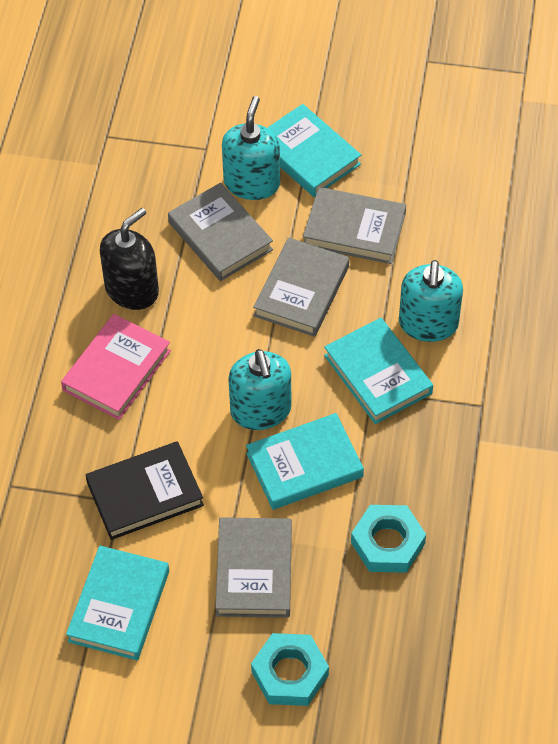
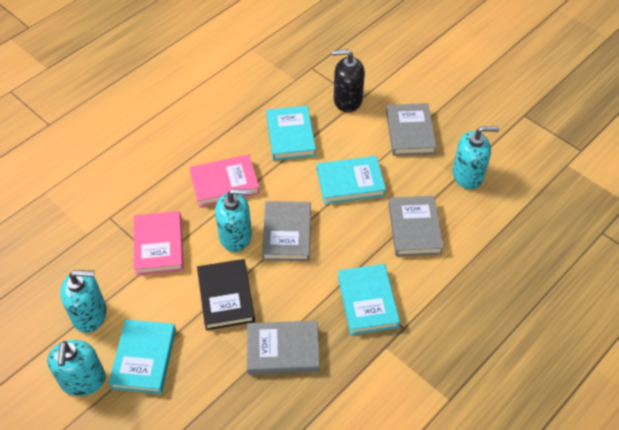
pink book: [61,314,171,420] = 1 -> [134,211,184,275] [189,154,260,207] = 2
turquoise nut: [251,633,329,706] [351,505,426,573] = 2 -> none = 0
turquoise soap dispenser: [222,96,280,200] [228,349,291,430] [399,260,463,342] = 3 -> [47,340,106,396] [60,270,107,333] [215,189,252,252] [453,126,499,189] = 4

